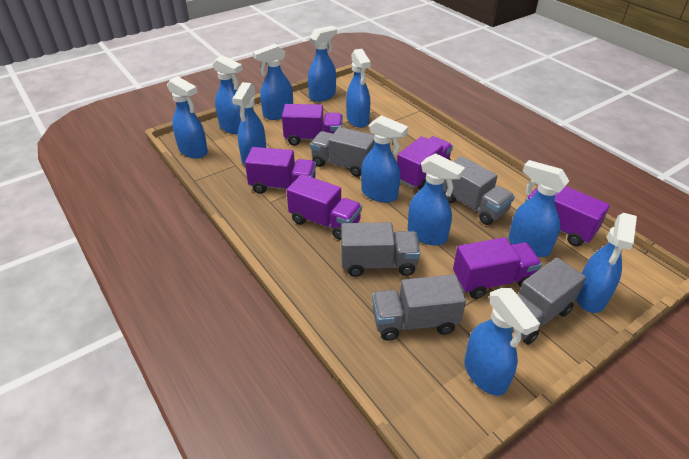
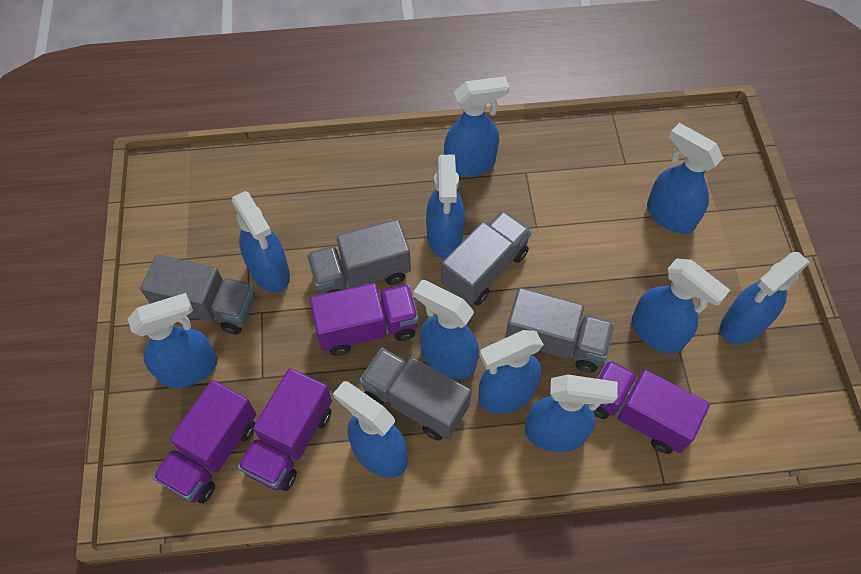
purple truck: [245,147,316,194] [282,104,343,146] [286,174,362,240] [397,136,453,190] [453,237,542,299] [525,186,610,246] = 6 -> [153,380,256,504] [238,368,332,491] [310,283,419,356] [593,360,710,454] = 4

